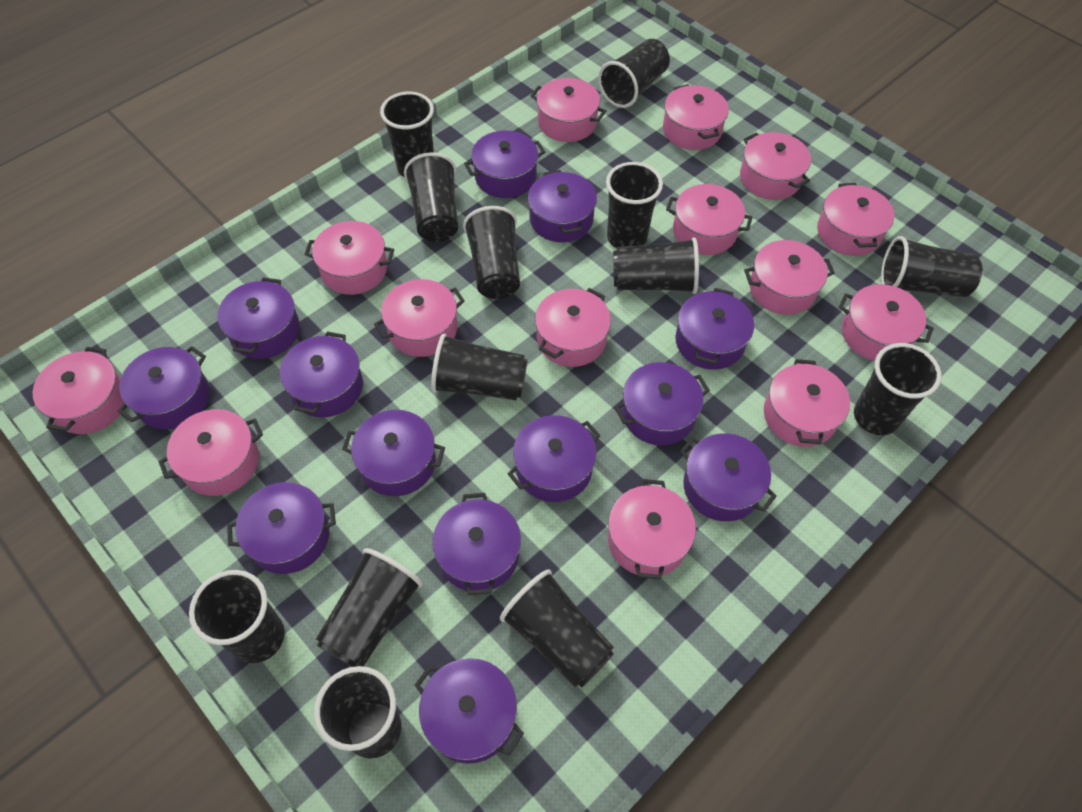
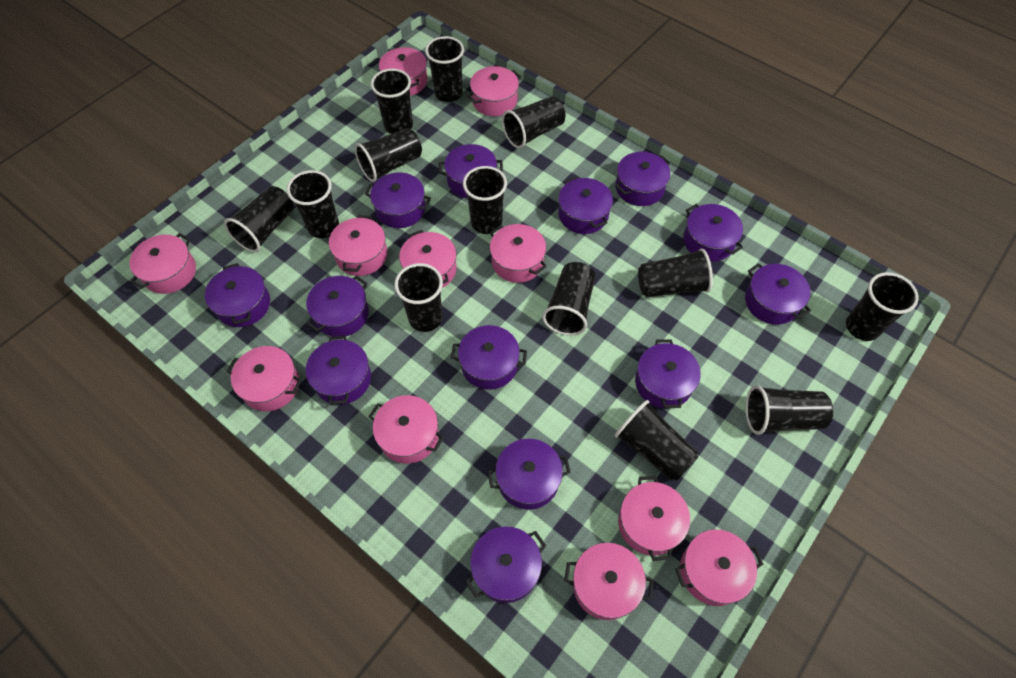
pink pot: [32,347,124,434] [159,409,263,496] [304,221,394,295] [374,279,465,357] [531,78,606,142] [535,288,611,367] [608,479,696,580] [663,84,729,150] [666,184,753,255] [740,132,811,200] [744,240,835,315] [764,359,850,447] [817,183,894,256] [839,284,934,361] = 14 -> [129,233,196,294] [226,346,302,411] [329,215,387,276] [368,395,444,464] [379,47,428,96] [399,230,457,288] [467,66,521,116] [490,224,547,283] [564,543,654,620] [618,476,690,561] [675,529,763,606] = 11

